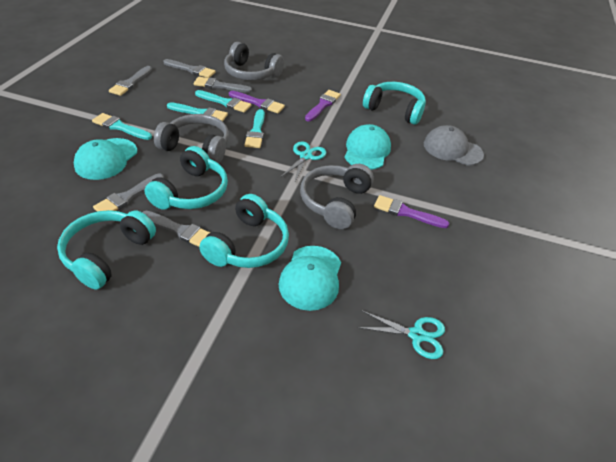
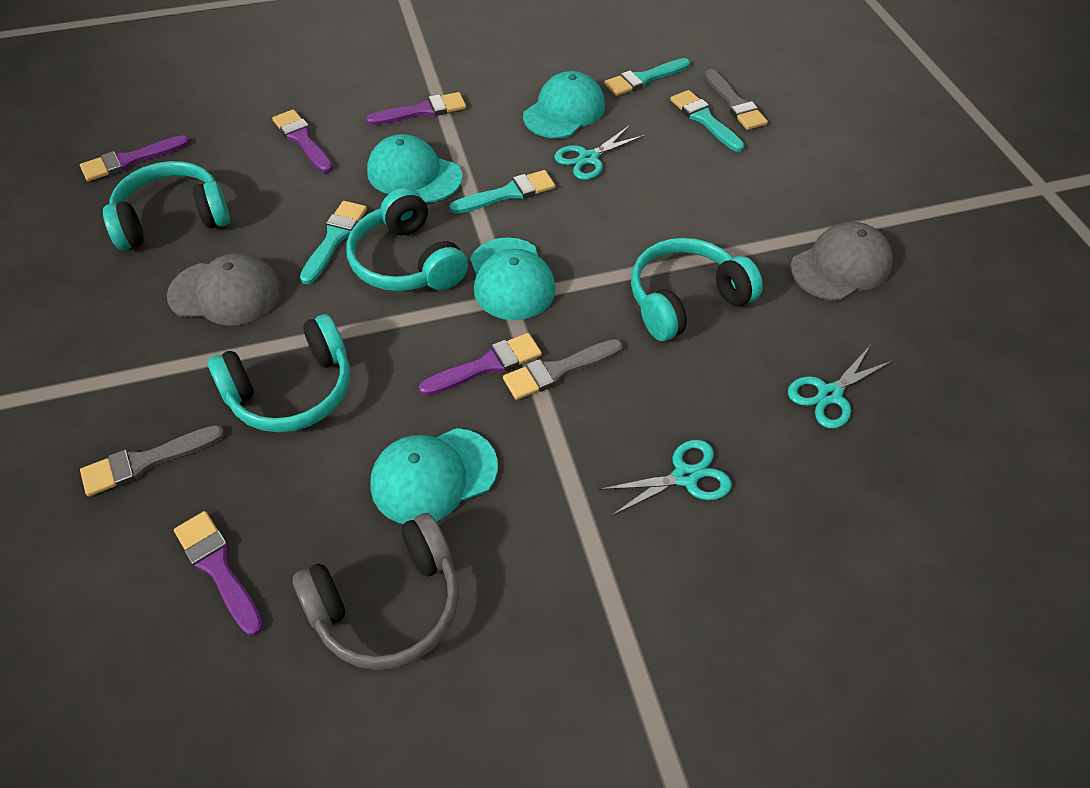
grey brush: [93,173,164,211] [109,66,152,96] [142,211,210,247] [163,59,216,78] [194,77,252,93] = 5 -> [80,425,225,496] [503,339,623,400] [705,69,768,130] = 3
grey cap: [424,125,484,165] = 1 -> [167,253,281,326] [790,222,893,301] = 2
grey headphones: [154,114,229,164] [224,42,284,80] [300,164,374,229] = 3 -> [293,513,459,670] = 1
purple brush: [229,91,285,113] [305,90,341,121] [374,195,449,228] = 3 -> [80,135,190,181] [174,511,264,636] [272,109,333,173] [366,92,466,125] [419,333,542,396] = 5
turquoise cap: [74,138,137,180] [278,246,341,311] [344,124,391,170] = 3 -> [367,134,463,203] [370,428,498,524] [470,238,556,320] [523,71,605,138] = 4
turquoise scissors: [281,141,326,183] [357,310,445,359] = 2 -> [554,125,645,180] [599,440,732,516] [788,346,892,429] = 3

